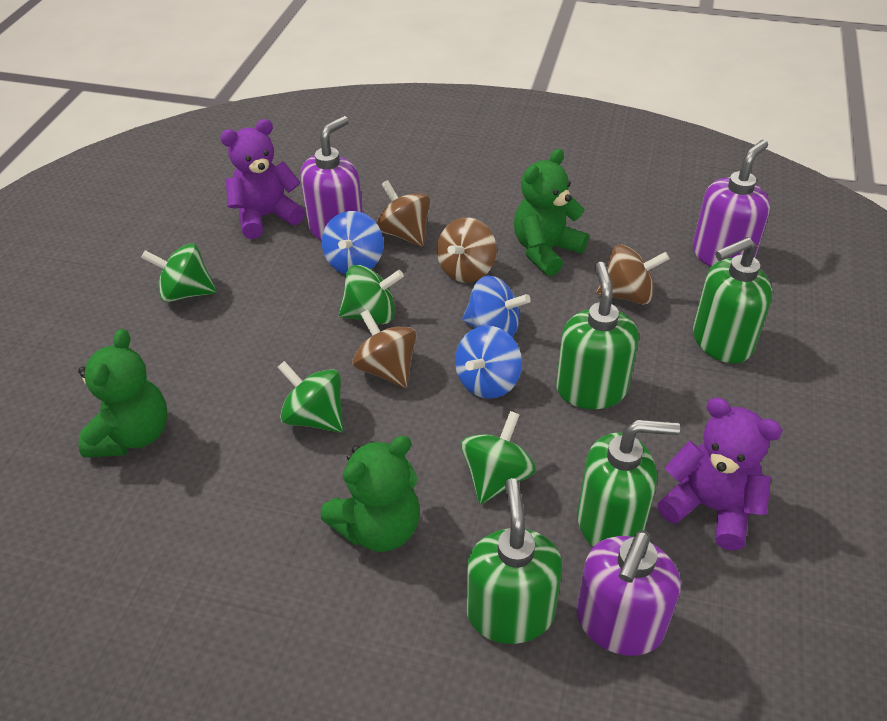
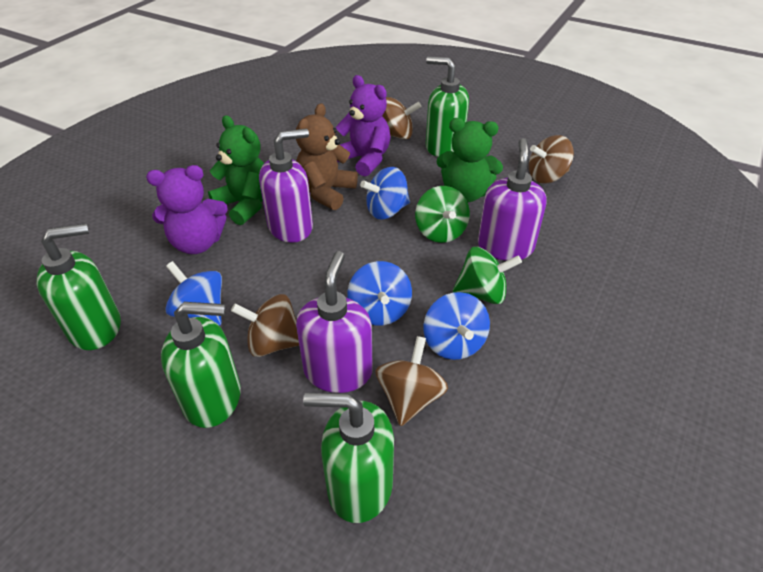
blue spinning top: [322,211,383,274] [455,326,522,399] [462,275,531,337] = 3 -> [165,261,222,325] [348,261,412,326] [360,167,410,220] [424,292,490,360] = 4
brown teddy bear: none = 0 -> [296,103,358,210] = 1
green spinning top: [141,243,217,302] [277,361,343,432] [339,265,404,324] [461,411,536,504] = 4 -> [415,186,470,243] [453,247,522,304] = 2
green teddy bear: [78,329,167,458] [321,436,420,552] [514,149,589,276] = 3 -> [208,115,264,225] [436,118,503,202] = 2

